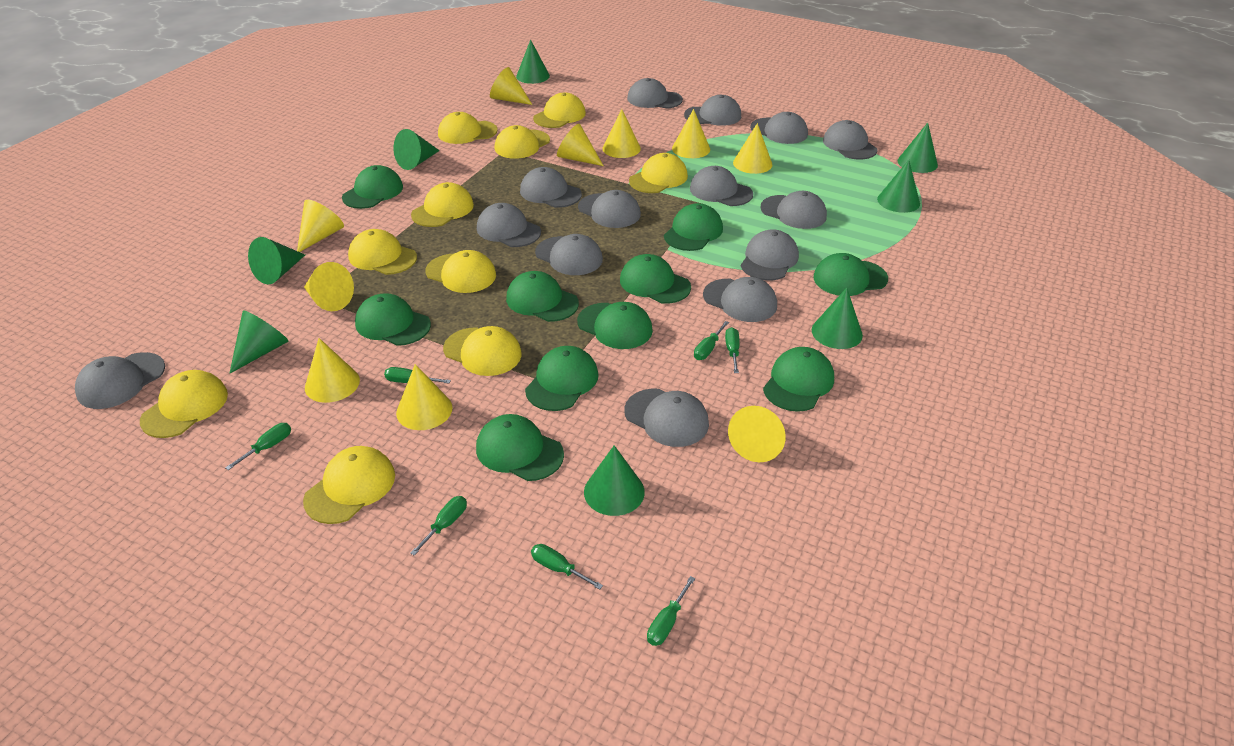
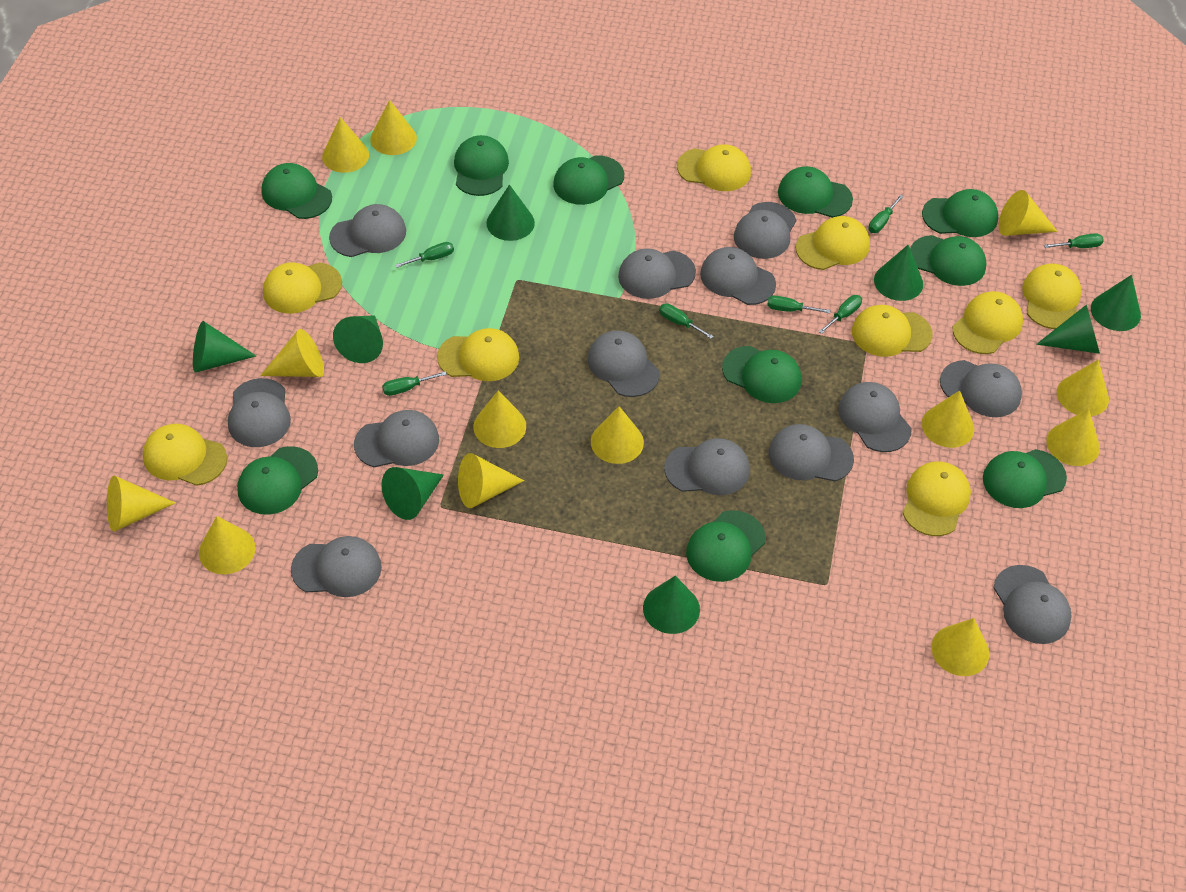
grey cap: [75,352,165,409] [477,203,541,247] [520,167,582,208] [535,234,603,275] [578,190,641,228] [624,389,709,447] [627,78,683,108] [684,95,741,126] [690,166,753,206] [703,277,777,322] [741,229,799,281] [750,112,808,144] [760,191,827,229] [823,120,877,159] = 14 -> [228,378,291,447] [291,536,382,597] [329,204,406,257] [354,410,439,467] [587,331,660,397] [618,248,696,299] [664,438,750,495] [700,247,776,305] [734,202,796,259] [769,424,854,481] [838,382,912,452] [940,360,1022,417] [994,565,1072,644] = 13
yellow cap: [140,370,228,438] [303,446,395,524] [348,229,417,275] [411,182,474,227] [426,250,496,293] [438,112,497,144] [443,326,522,376] [494,125,550,159] [533,92,586,128] [629,153,688,193] = 10 -> [143,424,227,486] [263,262,342,313] [437,328,519,381] [677,144,751,191] [796,216,870,270] [852,305,933,357] [903,461,971,536] [953,291,1023,354] [1022,264,1082,329] = 9
yellow cone: [297,200,344,252] [304,262,354,311] [305,338,360,403] [396,364,453,430] [490,67,532,105] [557,124,604,166] [603,109,641,158] [672,109,710,158] [728,406,786,462] [733,123,772,174] = 10 -> [107,476,175,532] [199,516,256,574] [260,329,324,377] [322,117,369,173] [370,100,417,155] [458,453,524,508] [473,390,526,448] [591,406,644,464] [922,390,974,448] [931,618,989,676] [999,190,1058,236] [1046,409,1100,466] [1057,360,1109,416] = 13

